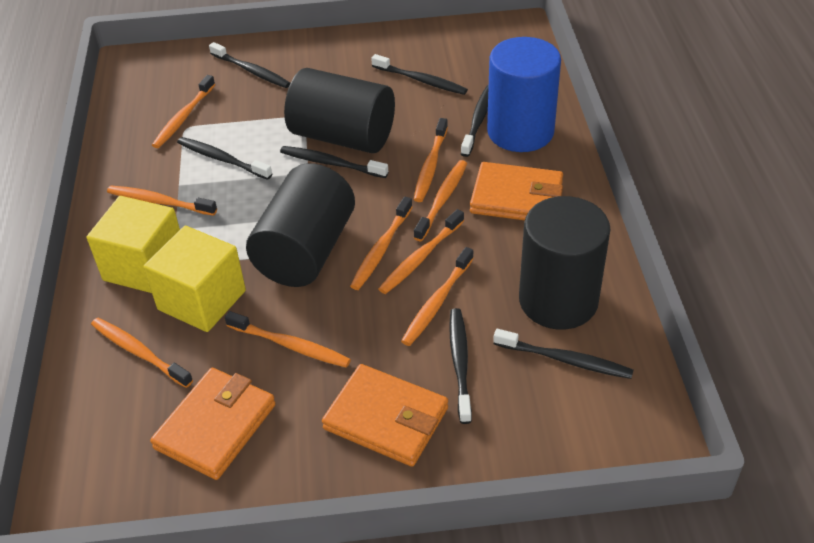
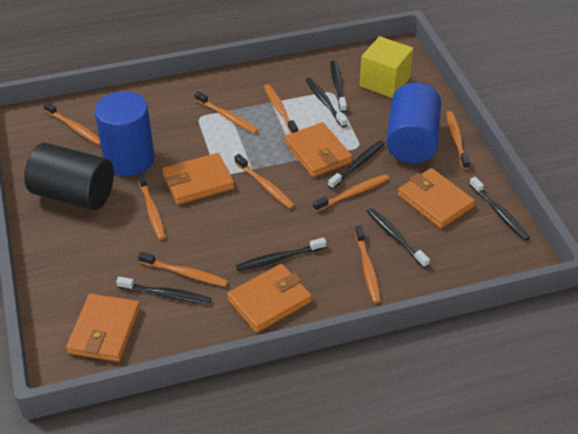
black cylinder: [246,163,355,287] [284,68,395,153] [519,196,611,329] = 3 -> [24,143,114,210] = 1
blue cylinder: [487,37,561,152] = 1 -> [94,91,155,176] [386,82,441,163] = 2
orange wallet: [150,368,276,480] [322,364,448,467] [470,162,563,221] = 3 -> [66,293,140,362] [162,153,234,205] [227,264,312,333] [284,122,352,177] [398,168,475,229] = 5
yellow cube: [87,196,180,293] [144,226,246,332] = 2 -> [360,36,413,98] = 1

